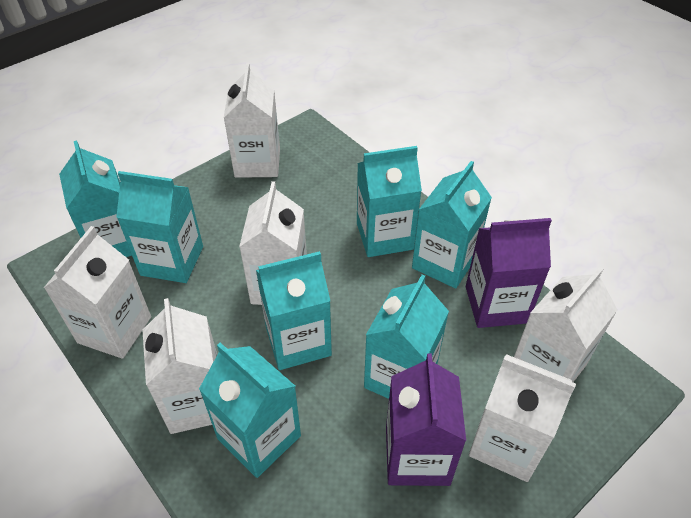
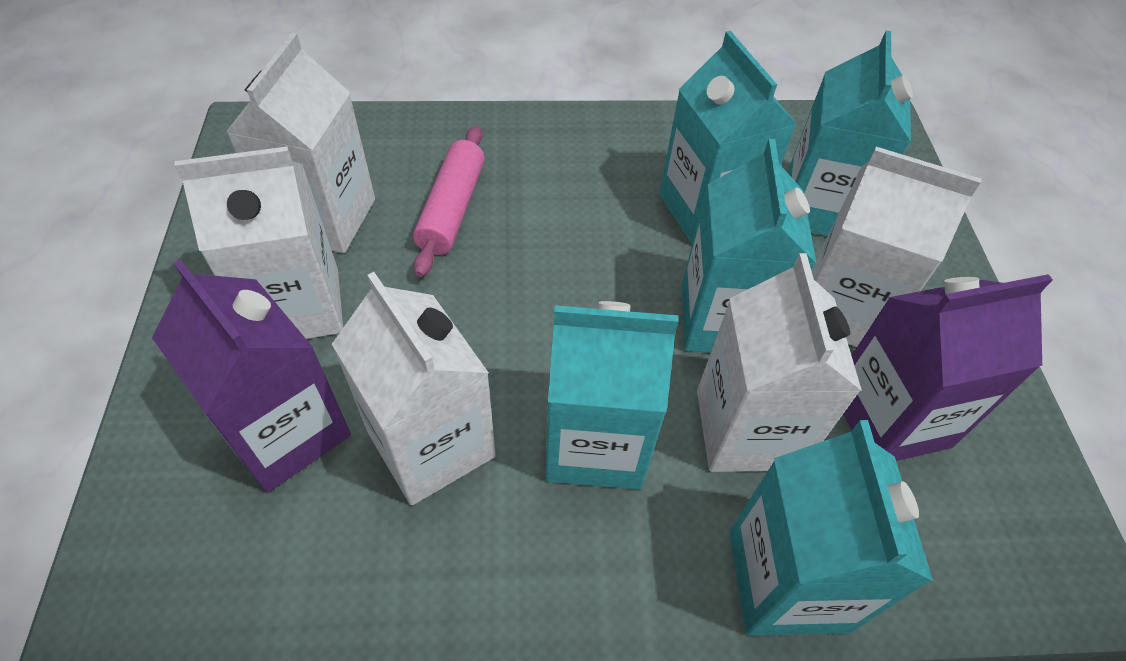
pink rolling pin: none = 0 -> [413,126,485,277] = 1
turquoise carton: [59,140,132,257] [116,171,203,283] [199,343,301,478] [256,251,332,370] [357,146,422,257] [364,275,449,399] [412,161,492,288] = 7 -> [545,301,679,490] [659,31,797,244] [682,139,817,353] [729,420,933,636] [787,31,913,236] = 5
white carton: [44,226,151,359] [142,298,217,434] [224,63,280,178] [239,181,307,305] [469,354,576,482] [514,267,617,382] = 6 -> [175,146,343,339] [226,33,375,253] [332,272,496,506] [697,253,862,472] [812,147,981,347] = 5

